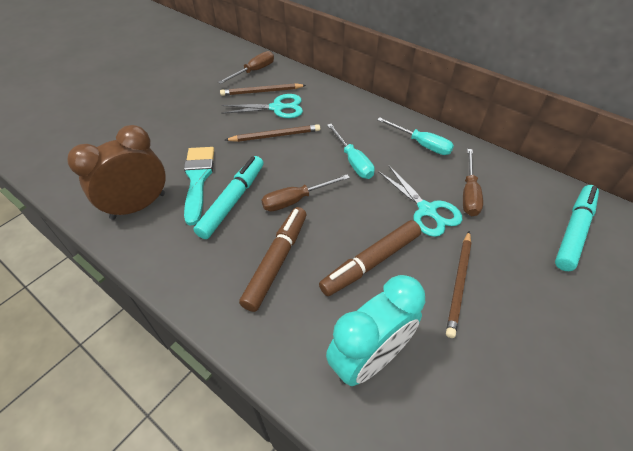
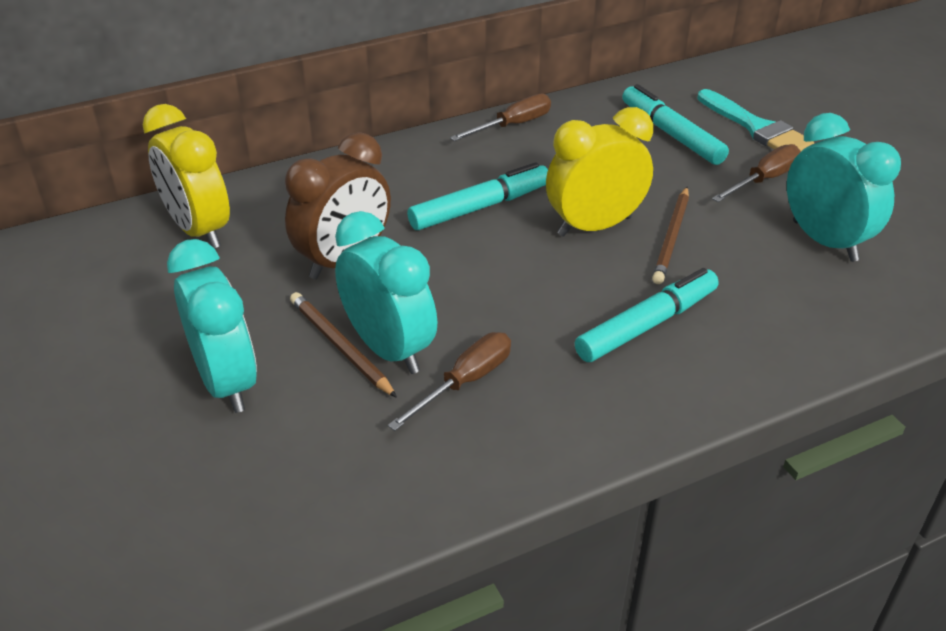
brown marker: [239,207,306,312] [319,220,421,296] = 2 -> none = 0
brown pencil: [220,83,306,96] [225,124,320,142] [446,231,471,338] = 3 -> [290,292,397,398] [652,187,689,284] = 2
turquoise clock: [326,275,425,386] = 1 -> [167,239,257,413] [335,211,437,374] [787,113,901,262] = 3
turquoise marker: [193,156,264,239] [555,185,599,271] = 2 -> [407,162,548,230] [575,268,719,362] [622,84,729,165] = 3
turquoise scissors: [221,94,303,118] [378,166,462,237] = 2 -> none = 0
turquoise screwdriver: [327,124,375,179] [377,117,454,155] = 2 -> none = 0
yellow clock: none = 0 -> [143,104,230,248] [546,107,653,237] = 2

